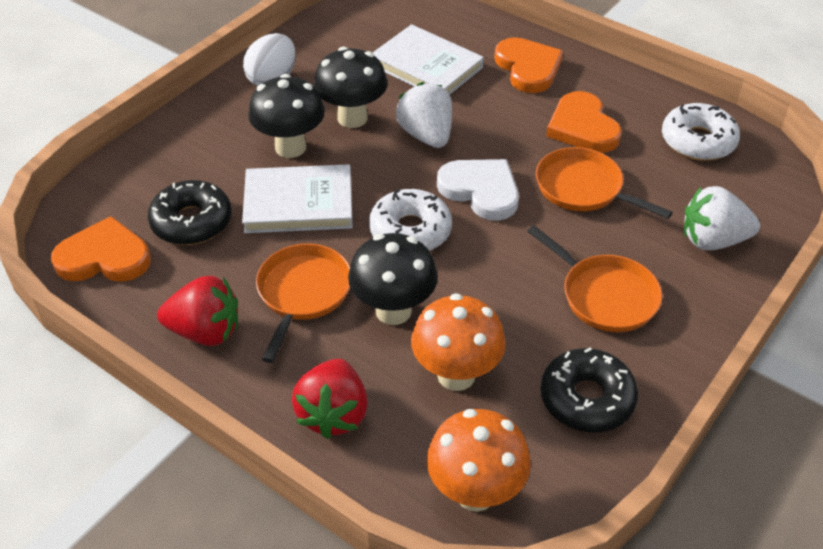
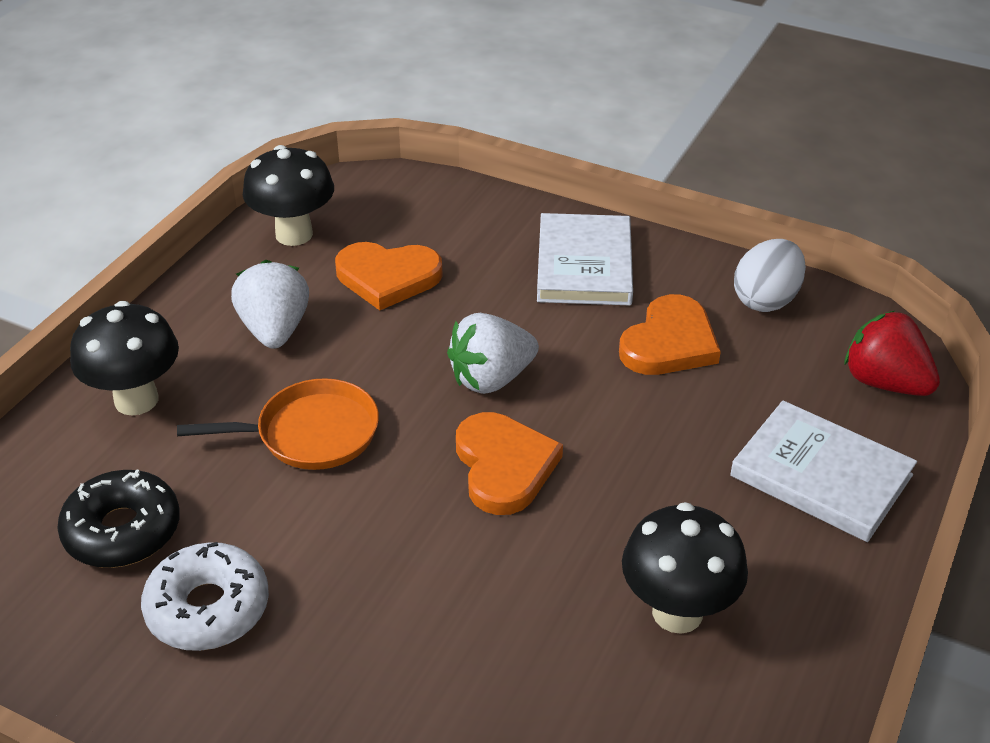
black donut: [148,180,232,245] [541,347,638,433] = 2 -> [57,470,180,568] = 1
orange mushroom: [411,293,506,391] [427,409,531,512] = 2 -> none = 0
orange pan: [256,244,350,363] [527,225,662,332] [536,147,673,219] = 3 -> [177,378,379,470] = 1
red strawberry: [157,276,238,346] [292,359,368,439] = 2 -> [844,311,940,396] = 1
white donut: [369,189,452,251] [662,103,740,161] = 2 -> [141,542,269,651] = 1
white heart: [437,159,519,221] = 1 -> none = 0

